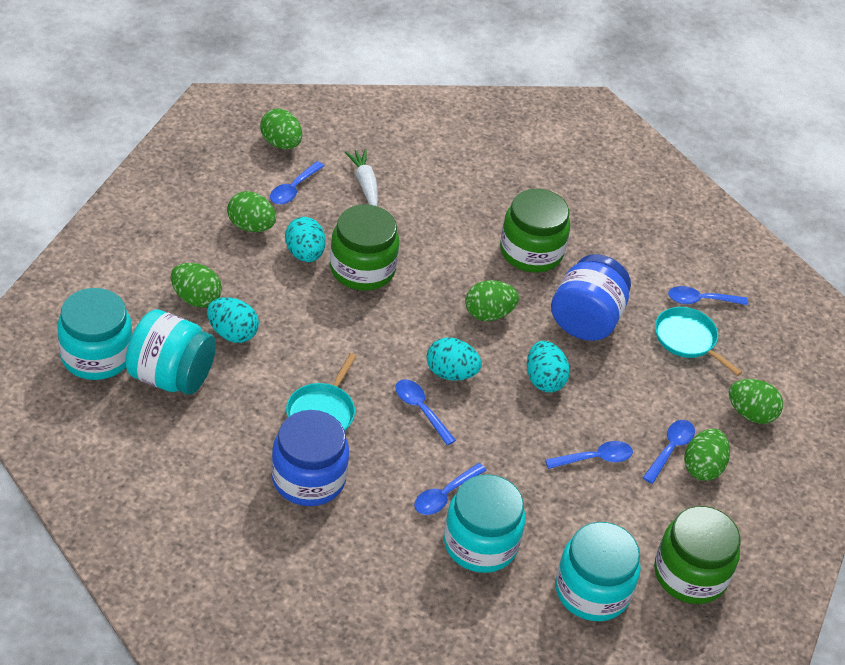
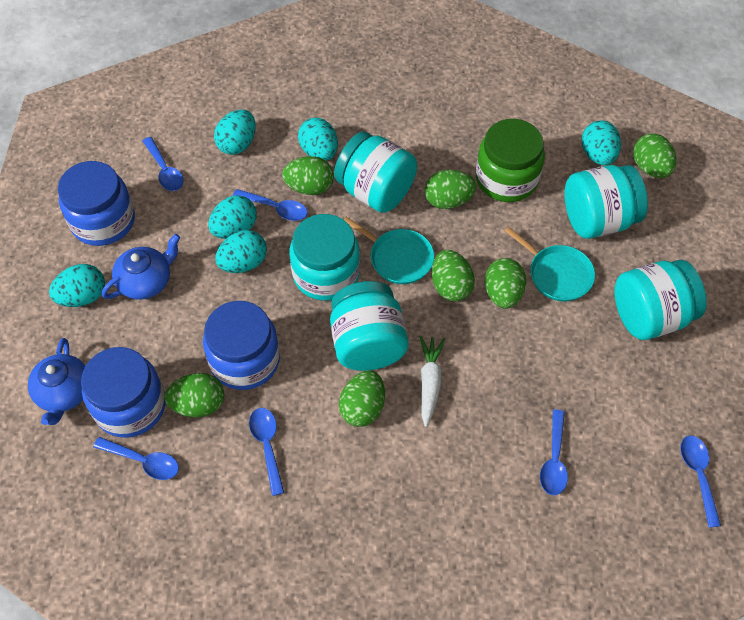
blue jar: [271,410,349,506] [551,254,631,341] = 2 -> [58,161,135,246] [81,347,166,438] [203,301,280,390] = 3
blue teapot: none = 0 -> [28,338,86,425] [102,234,180,300] = 2
green egg: [171,263,222,307] [227,191,276,232] [260,109,302,149] [465,280,519,321] [684,429,730,481] [728,379,783,424] = 6 -> [164,373,224,417] [282,156,334,195] [339,371,385,427] [425,170,476,209] [432,250,475,301] [485,258,526,309] [633,133,676,178] = 7
green jar: [330,204,399,291] [500,189,570,272] [654,506,741,604] = 3 -> [476,119,545,202] = 1
turquoise egg: [207,297,259,343] [285,217,326,262] [427,338,482,381] [527,341,570,392] = 4 -> [49,264,105,307] [208,196,257,239] [214,109,256,155] [215,230,267,273] [298,117,338,161] [582,120,621,165] = 6
turquoise jar: [57,288,132,380] [125,309,216,395] [444,474,526,573] [555,522,641,621] = 4 -> [290,214,360,301] [330,281,408,371] [334,132,417,213] [565,165,648,239] [614,260,706,340] = 5

